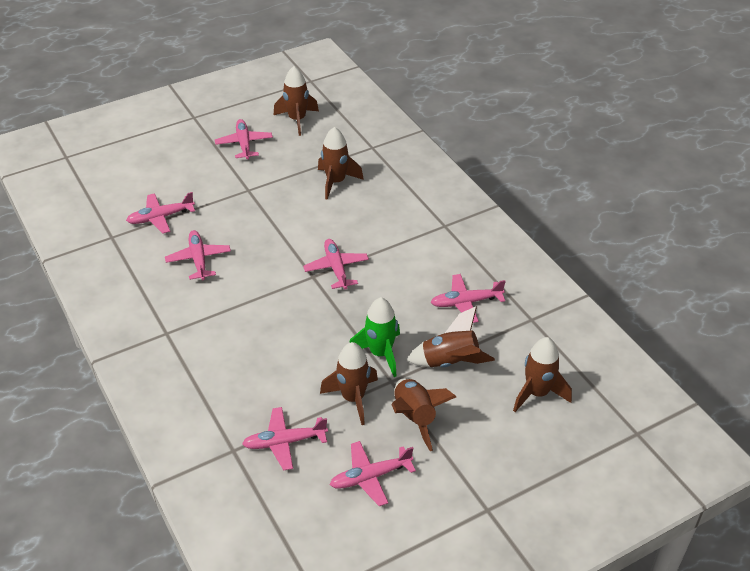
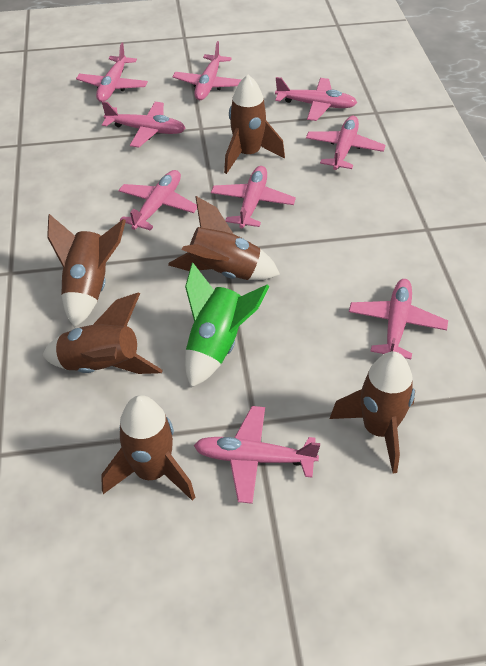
pink plane: [126,192,195,233] [165,230,231,280] [215,119,273,159] [242,407,328,471] [303,239,369,290] [330,441,416,506] [431,274,506,323] = 7 -> [76,42,148,102] [102,101,186,148] [118,170,197,231] [172,41,241,100] [194,406,320,504] [211,166,296,228] [275,77,357,121] [306,116,385,170] [349,279,448,359] = 9

